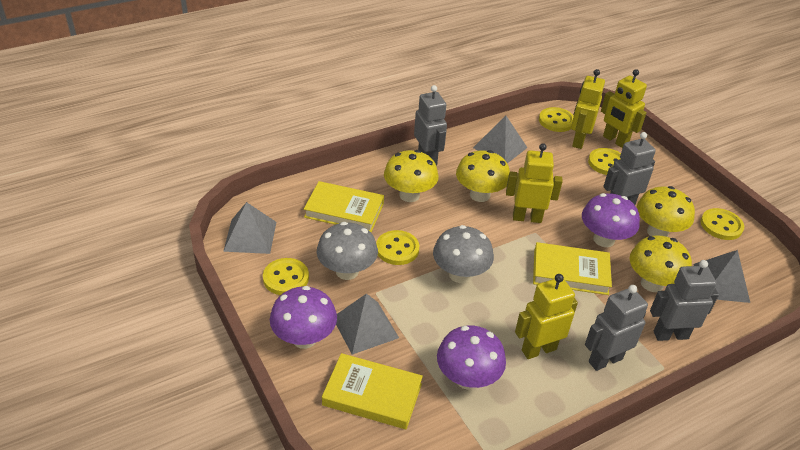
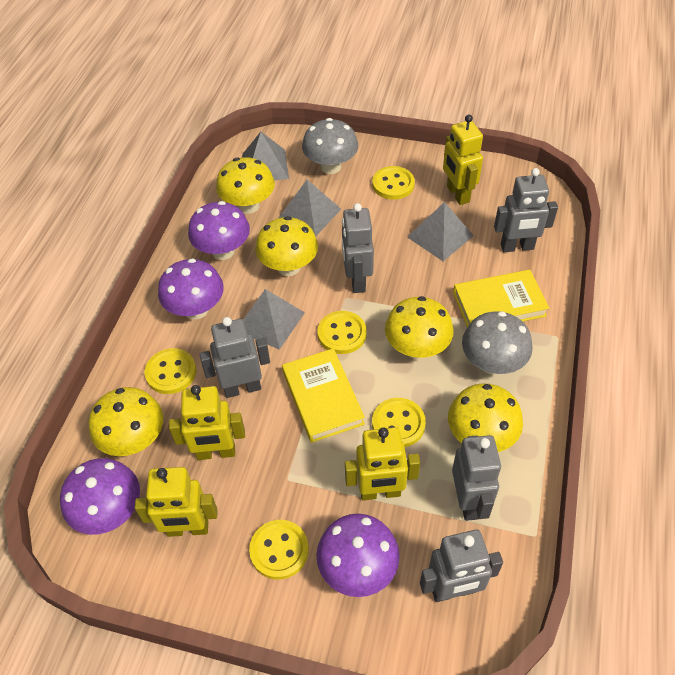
grey robot: [414,85,447,166] [585,285,648,371] [603,132,656,205] [650,260,719,341] = 4 -> [199,317,270,398] [342,203,374,293] [420,530,503,602] [452,435,501,521] [494,168,558,252] = 5
purple mushroom: [270,286,337,349] [437,326,506,390] [582,193,640,247] = 3 -> [60,458,140,535] [158,258,224,319] [188,201,250,260] [317,514,400,597] = 4
yellow book: [304,181,384,232] [322,353,423,429] [533,242,612,295] = 3 -> [282,348,365,443] [453,270,549,328] = 2
yellow mushroom: [384,150,439,202] [456,150,510,202] [629,235,692,292] [637,186,695,237] = 4 -> [88,387,163,456] [216,157,275,214] [255,216,318,276] [385,296,454,359] [448,383,523,452] = 5

